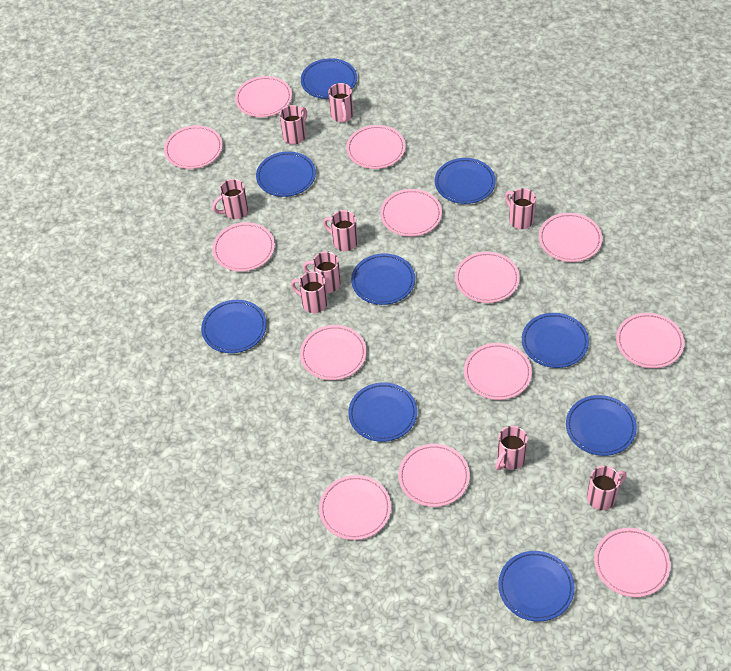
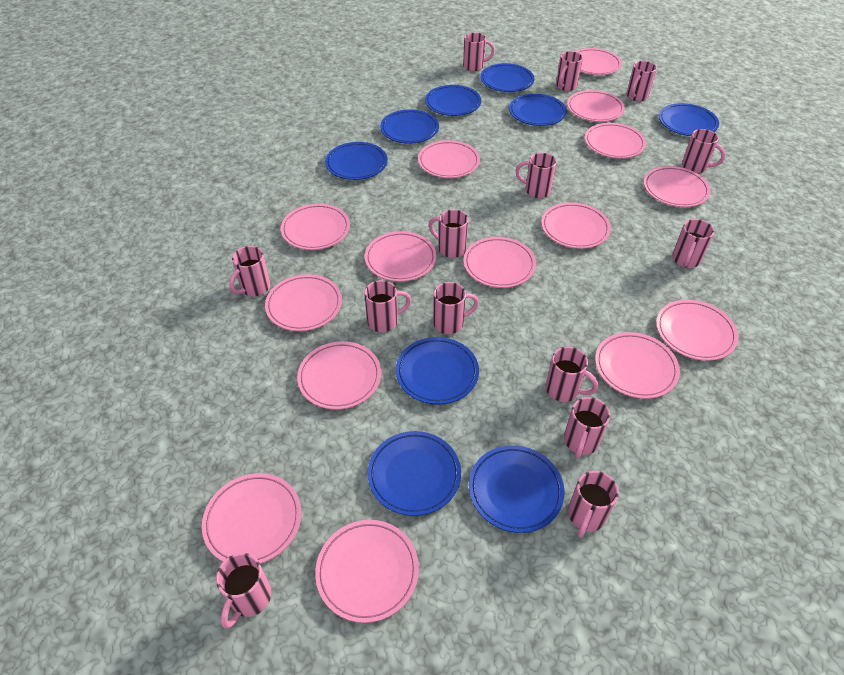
pink mug: [212,179,248,219] [280,105,307,145] [291,271,328,313] [303,252,341,293] [323,210,358,251] [328,83,353,122] [495,426,528,470] [505,188,536,229] [587,466,627,510] = 9 -> [216,553,272,629] [229,246,271,296] [364,280,411,332] [429,209,468,258] [433,282,479,334] [463,33,495,71] [516,153,557,198] [546,347,598,402] [556,51,583,91] [564,397,610,459] [568,471,619,538] [626,61,657,101] [672,219,714,268] [682,129,726,173] = 14
pink plate: [164,125,223,169] [212,222,275,272] [235,76,292,117] [300,325,366,380] [319,475,391,540] [346,125,406,169] [380,189,442,237] [398,444,470,507] [455,252,520,303] [464,343,532,400] [539,213,602,262] [594,528,670,597] [616,313,684,368] = 13 -> [202,473,302,564] [265,274,342,331] [281,204,350,250] [297,341,381,410] [315,520,419,623] [365,231,437,282] [418,140,480,178] [463,237,536,288] [541,202,611,249] [567,90,625,122] [575,48,622,75] [585,123,646,158] [595,332,680,399] [644,166,711,207] [656,300,739,361] = 15

